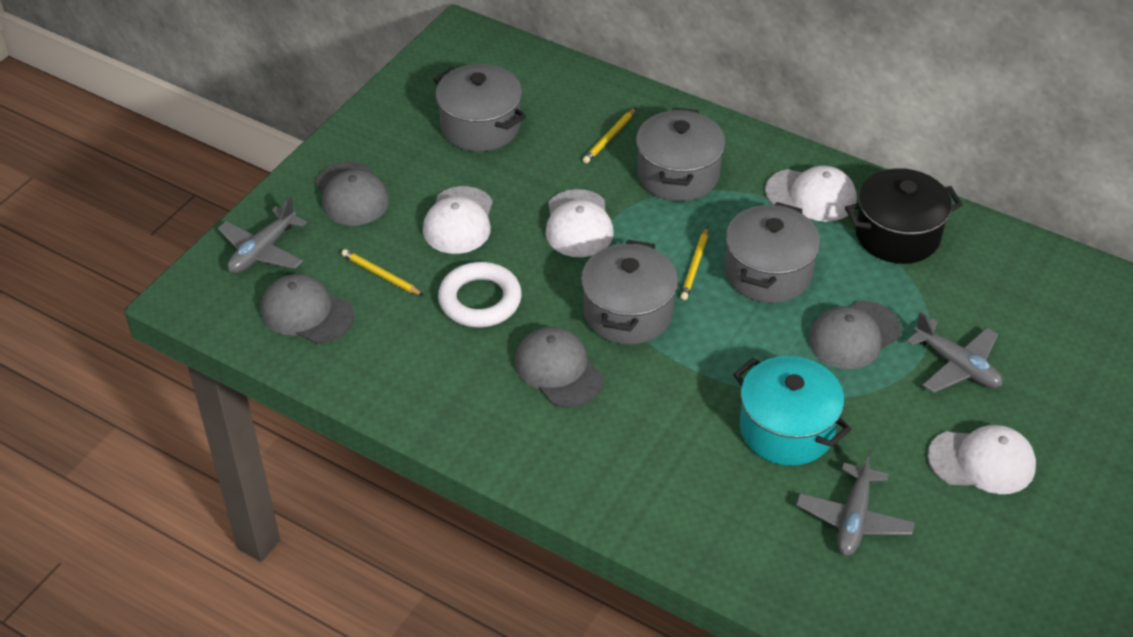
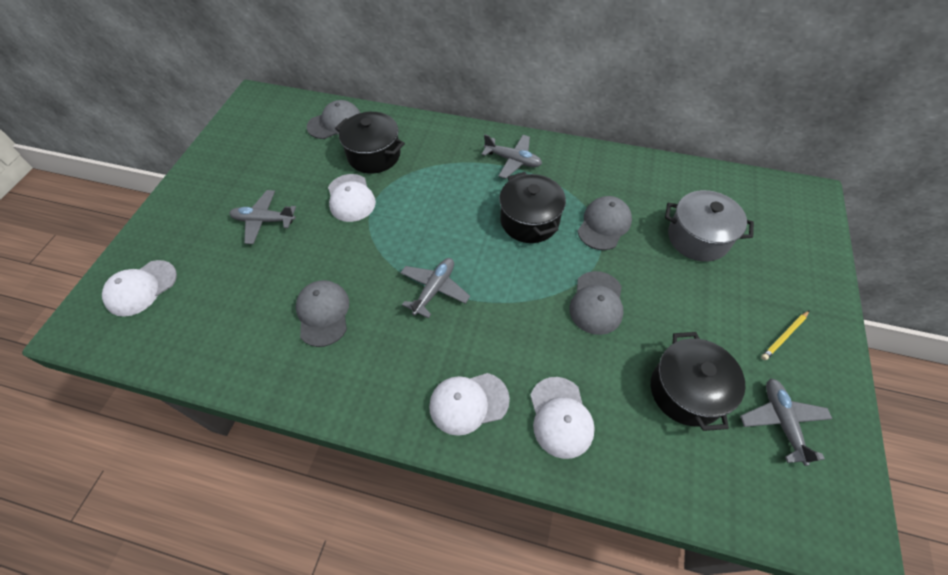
black pot: [845,168,963,264] = 1 -> [335,112,405,174] [499,172,566,243] [651,332,746,431] = 3
grey plane: [218,196,307,273] [796,450,915,556] [906,312,1003,393] = 3 -> [229,190,296,244] [400,258,470,318] [481,134,542,179] [740,378,832,466] = 4
grey pot: [433,64,526,152] [581,240,678,345] [636,108,725,201] [725,202,821,303] = 4 -> [665,190,754,262] = 1
turquoise pot: [733,356,852,466] = 1 -> none = 0
white ring: [438,262,522,327] = 1 -> none = 0
yellow pencil: [341,249,424,296] [583,108,636,163] [680,227,708,300] = 3 -> [761,311,809,360] = 1

